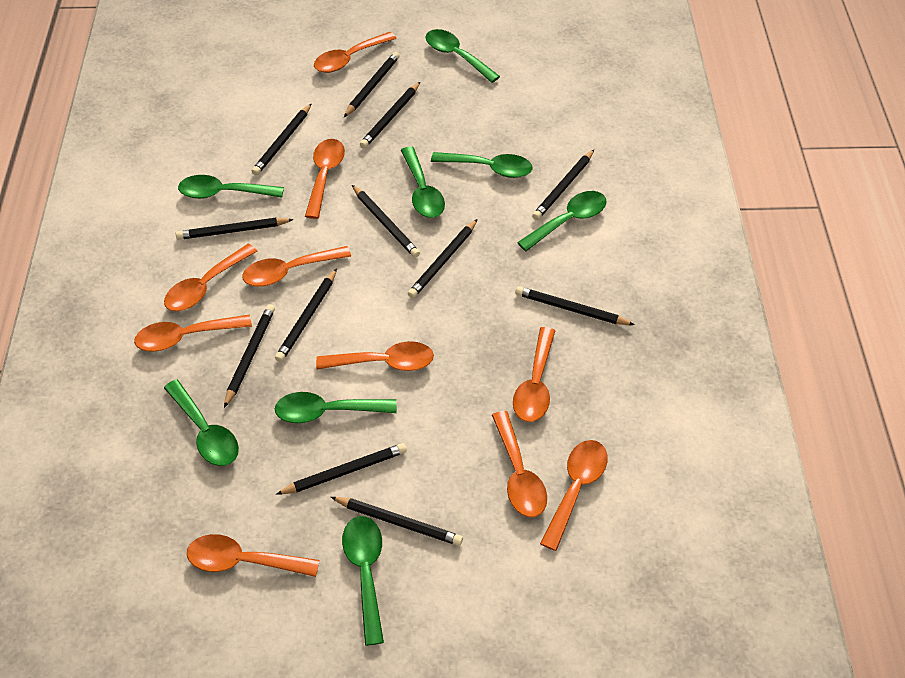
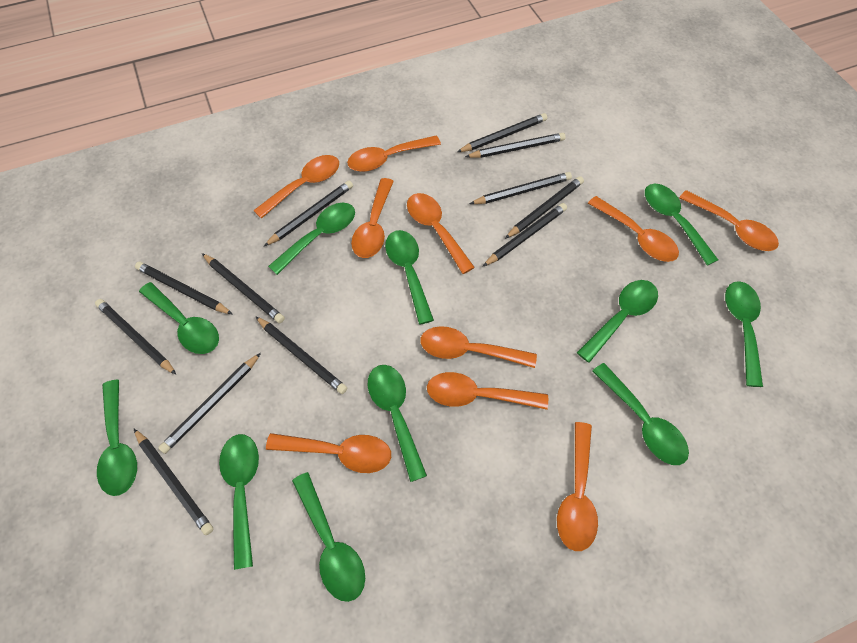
green spoon: [164,379,239,466] [178,175,284,199] [275,392,397,423] [342,516,384,646] [401,147,445,218] [425,29,500,83] [431,152,532,178] [517,191,606,251] = 8 -> [97,379,137,496] [139,282,219,354] [219,434,259,570] [268,203,355,275] [292,472,365,602] [368,365,427,482] [385,230,434,324] [577,280,658,363] [592,363,689,465] [645,184,718,266] [725,281,763,387] = 11

